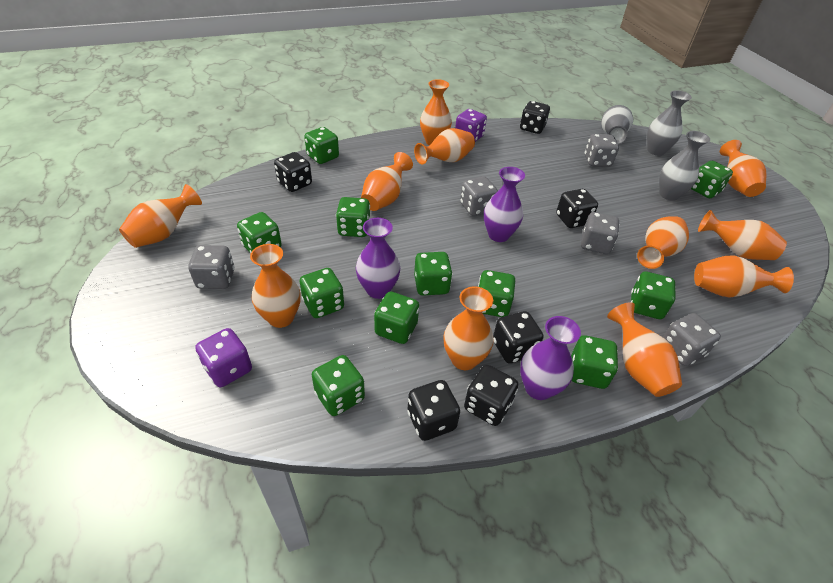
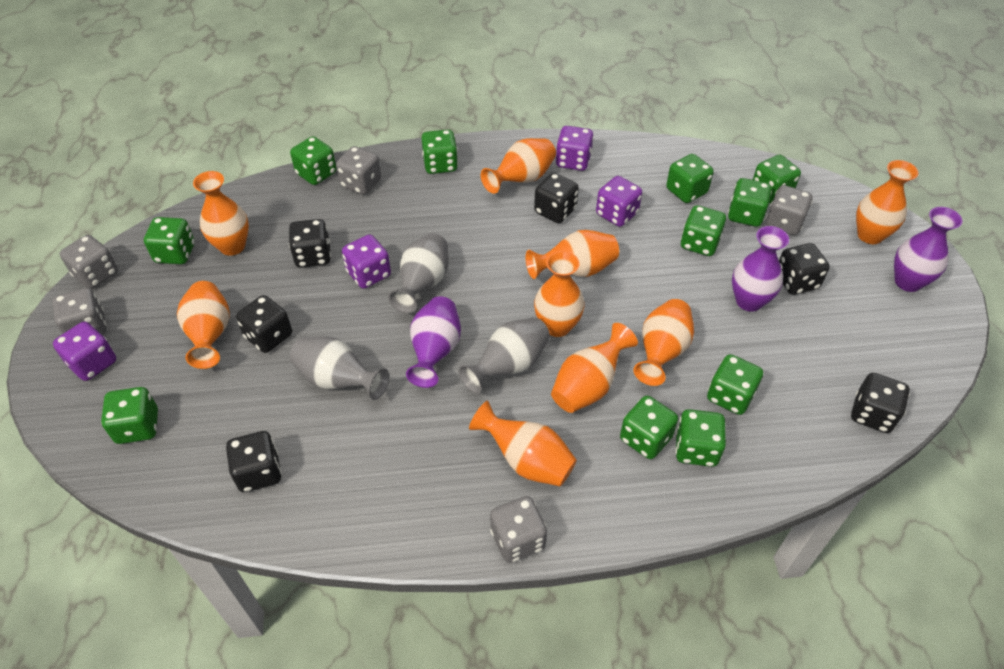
orange vase: [119,184,202,248] [250,244,301,328] [361,152,413,211] [414,128,475,164] [420,79,452,145] [444,287,494,370] [607,302,682,397] [637,216,689,269] [694,255,794,298] [698,210,787,260] [720,140,767,197] = 11 -> [177,281,230,369] [193,171,249,256] [469,401,577,486] [481,138,556,194] [526,230,619,279] [534,251,585,337] [551,323,638,413] [633,299,694,386] [856,160,918,244] = 9
purple dice: [195,328,252,387] [455,109,487,142] = 2 -> [53,322,116,381] [342,235,391,288] [556,126,594,171] [596,176,642,227] = 4

